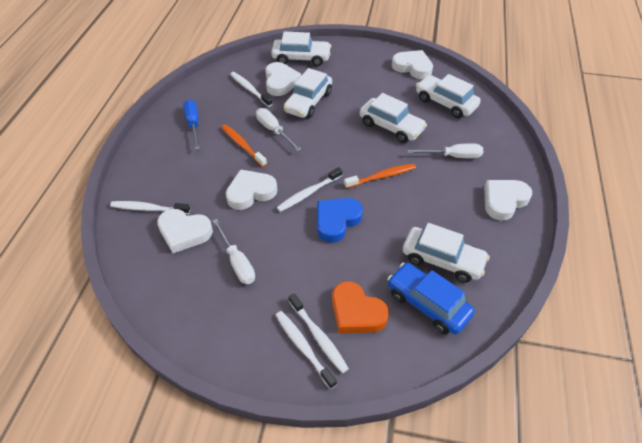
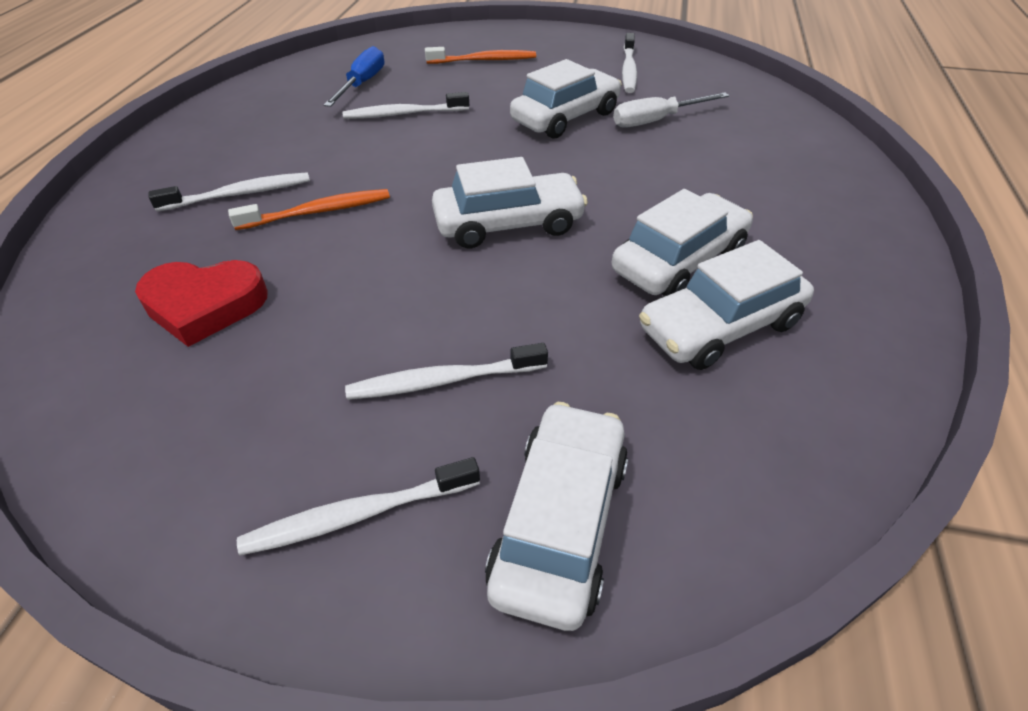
blue car: [387,263,475,335] = 1 -> none = 0
blue heart: [317,198,363,243] = 1 -> none = 0
orange heart: [332,281,389,333] = 1 -> none = 0
red heart: none = 0 -> [135,260,268,347] = 1
white heart: [157,209,213,253] [226,169,277,210] [265,62,301,96] [392,50,433,79] [484,180,532,221] = 5 -> none = 0
white screwdriver: [212,219,255,284] [256,108,302,151] [407,143,483,158] = 3 -> [613,92,729,128] = 1

